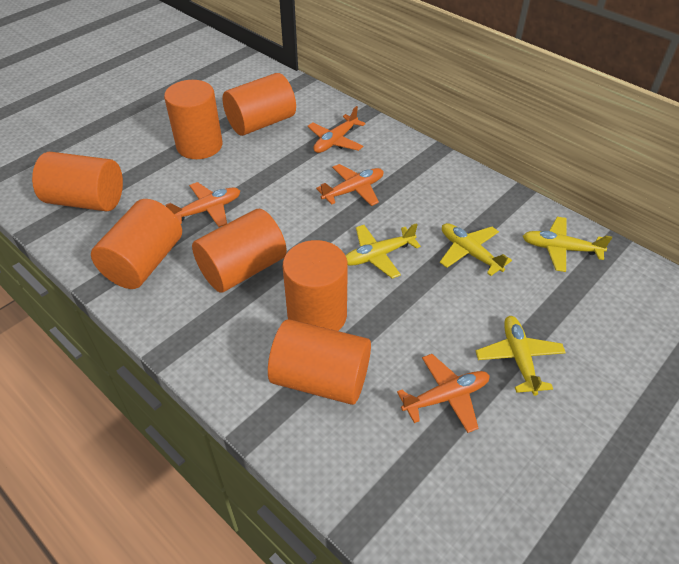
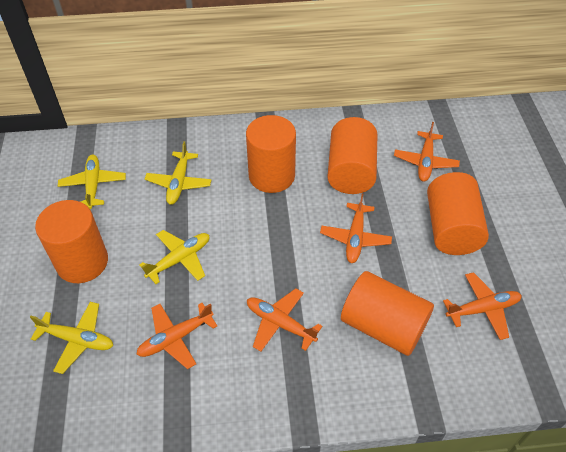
orange cylinder: [32,152,123,211] [91,199,182,289] [164,80,223,159] [192,209,287,293] [222,73,296,136] [268,319,371,405] [283,240,348,331] = 7 -> [35,200,108,283] [246,115,296,193] [327,117,377,194] [341,271,434,356] [427,172,489,255] = 5
orange plane: [166,182,240,227] [308,106,365,153] [316,164,384,206] [397,354,490,433] = 4 -> [136,303,217,369] [247,288,322,352] [320,193,392,263] [394,122,460,182] [443,272,522,340] = 5

